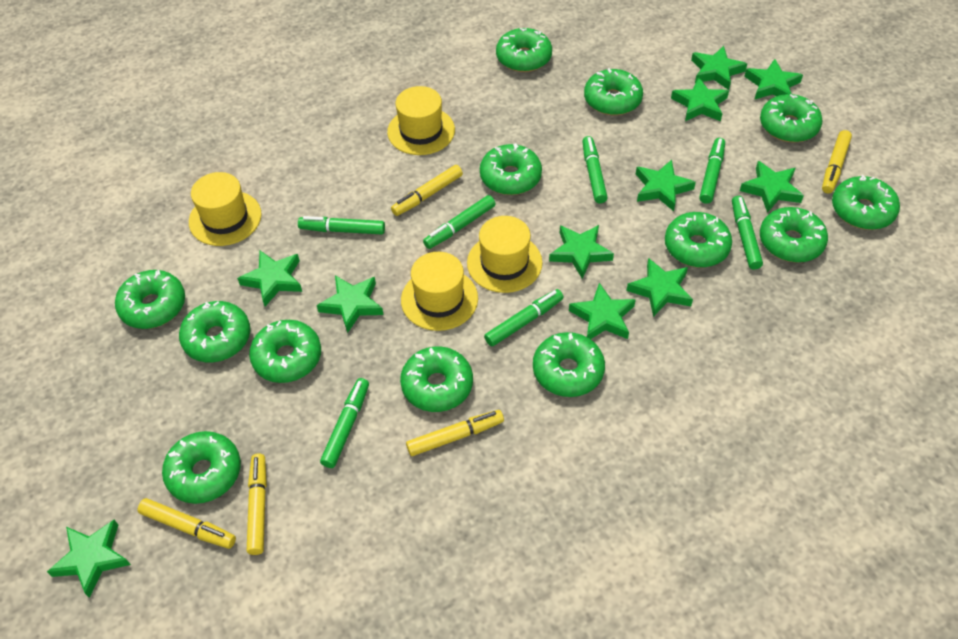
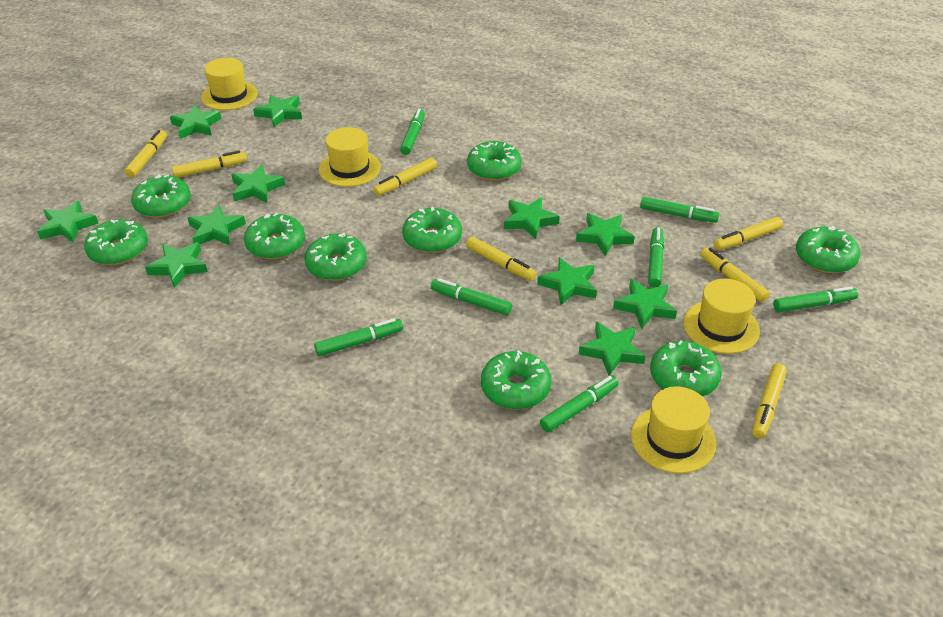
green donut: [115,270,185,329] [162,431,241,504] [179,301,250,362] [249,320,321,383] [400,347,473,412] [480,143,542,195] [496,28,552,72] [533,332,605,397] [584,68,643,115] [665,212,732,268] [760,94,823,142] [760,207,828,263] [832,175,900,230] = 13 -> [84,219,148,265] [131,174,191,218] [244,213,305,259] [305,233,367,281] [402,207,462,253] [467,141,522,181] [481,350,552,409] [650,340,722,396] [796,226,860,273] = 9
yellow marker: [138,498,236,549] [247,454,267,555] [391,165,463,216] [406,410,504,456] [822,130,852,194] = 5 -> [125,130,167,178] [172,150,247,177] [373,158,437,196] [466,237,536,281] [700,248,770,302] [713,217,783,250] [752,363,787,438] = 7

